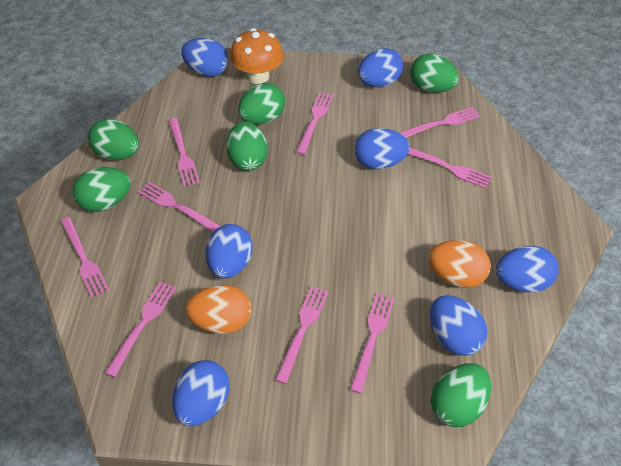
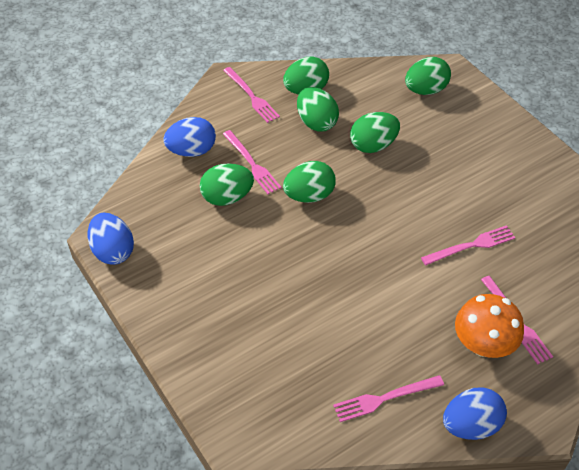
blue egg: [172,360,230,426] [181,38,228,77] [205,224,253,279] [354,128,410,169] [358,48,403,87] [430,295,487,356] [496,246,559,293] = 7 -> [88,213,134,265] [163,117,216,157] [443,387,507,440] = 3
orange egg: [185,285,251,334] [428,240,491,288] = 2 -> none = 0
pink fork: [60,217,109,298] [105,282,176,377] [138,182,221,232] [168,118,200,187] [275,286,329,384] [296,92,334,155] [350,294,395,394] [400,107,481,138] [408,148,492,189] = 9 -> [223,67,280,123] [223,130,281,194] [333,375,444,422] [421,225,516,265] [481,276,553,365] = 5

